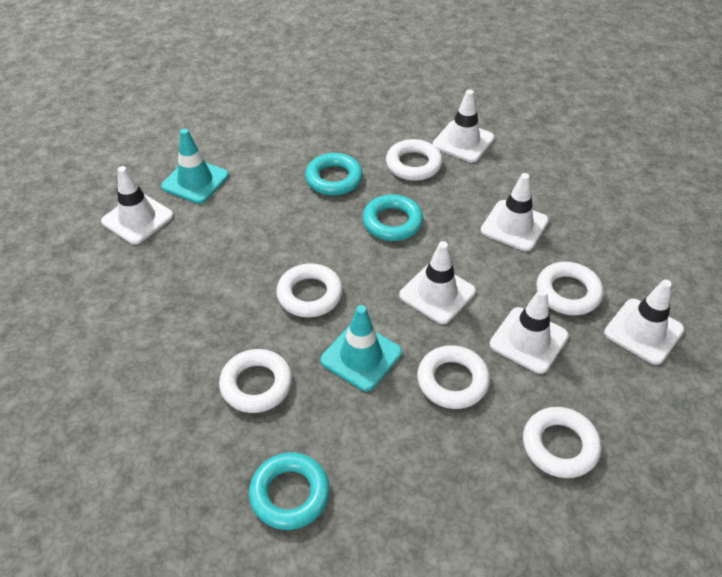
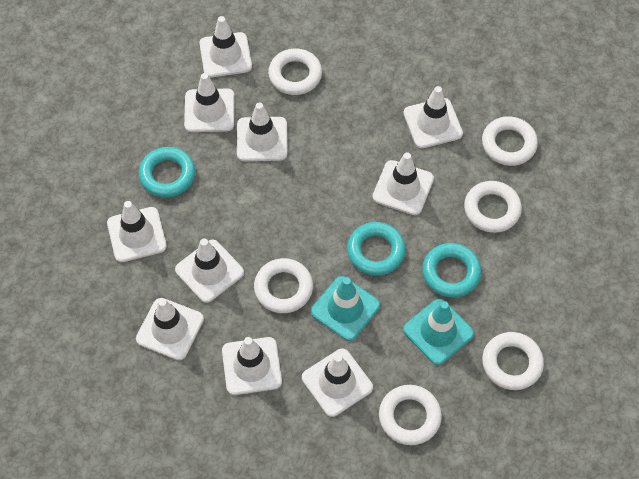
white traffic cone: [101,166,173,244] [399,241,476,324] [432,89,494,162] [480,173,549,251] [489,289,569,374] [604,280,684,365] = 6 -> [107,201,167,262] [136,298,204,360] [175,238,244,303] [184,73,235,132] [199,16,252,77] [222,337,282,395] [237,102,287,161] [302,349,373,417] [372,152,434,215] [403,86,463,148] = 10

